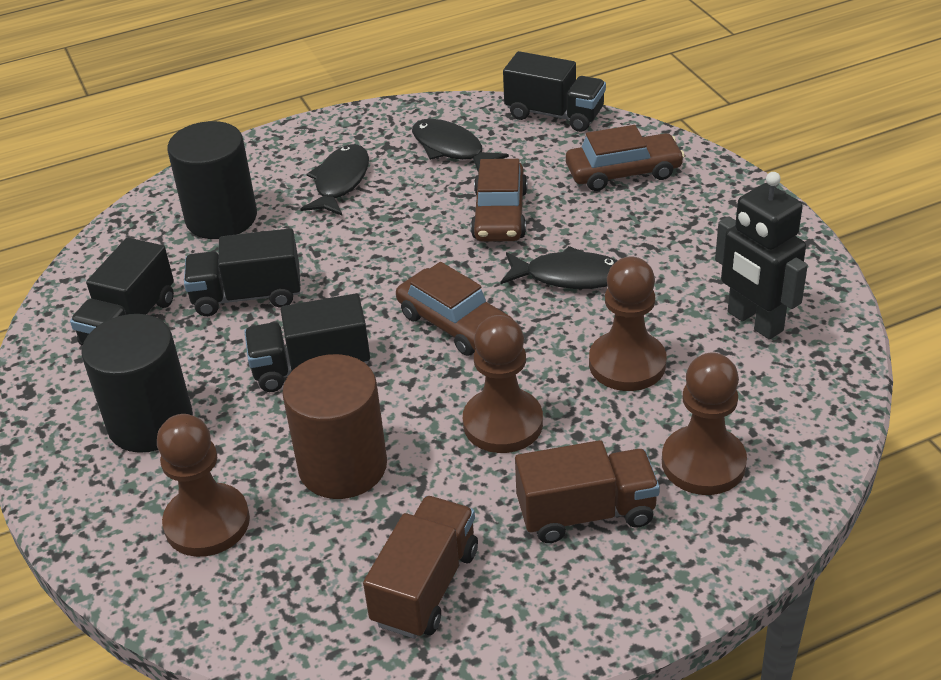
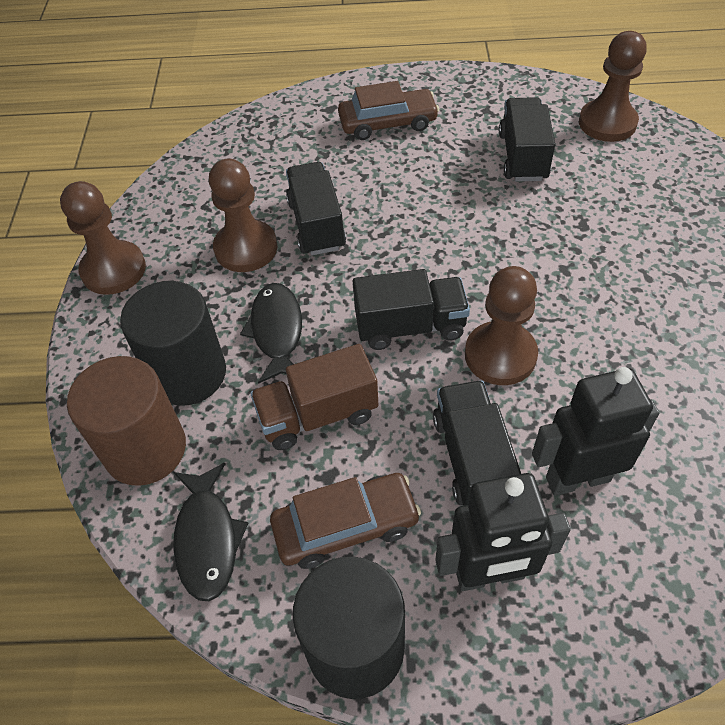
black fish: [301,144,369,215] [412,119,509,173] [500,246,618,289] = 3 -> [173,463,248,601] [240,283,302,384] = 2
black robot: [715,172,808,340] = 1 -> [435,473,571,591] [532,367,659,496] = 2
brown car: [396,262,512,356] [471,159,528,242] [566,125,685,191] = 3 -> [270,473,421,569] [338,81,439,140] = 2
brown truck: [363,496,478,639] [515,440,660,543] = 2 -> [250,344,379,450] = 1

